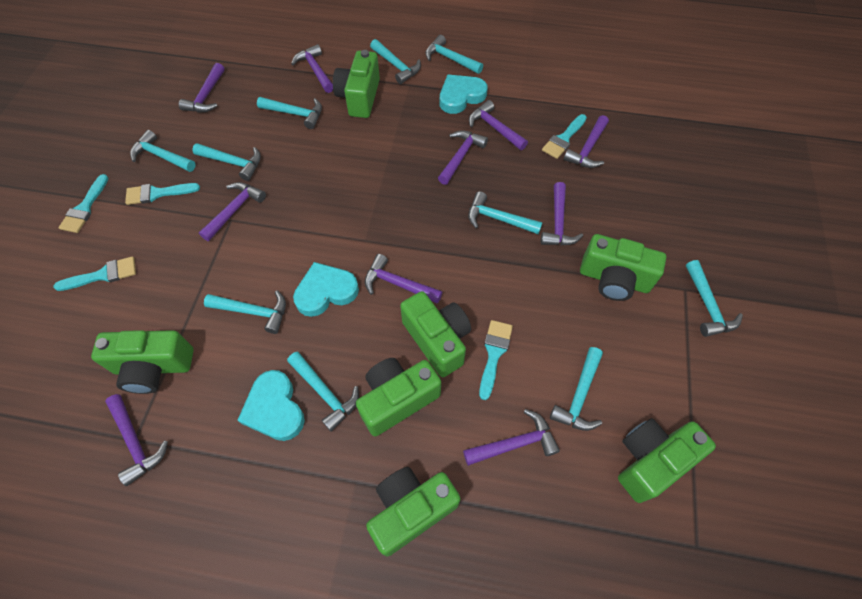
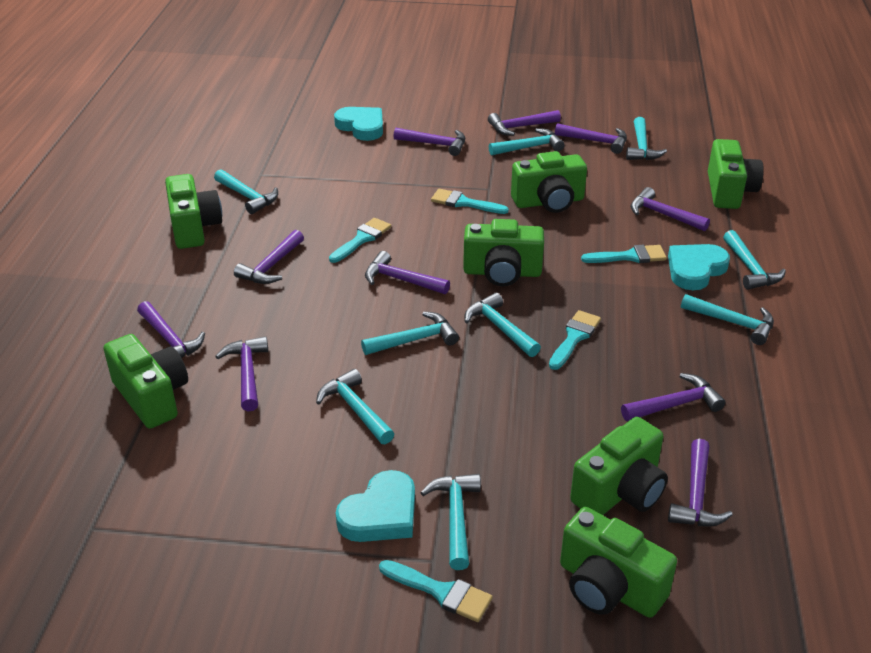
turquoise hammer: [130,130,196,172] [192,143,261,181] [204,290,286,334] [257,97,322,129] [287,352,359,432] [370,39,421,84] [425,35,483,74] [468,191,543,234] [550,347,603,431] [686,260,743,337] = 10 -> [214,169,278,214] [316,369,394,444] [361,311,459,355] [420,474,481,570] [464,293,541,357] [489,128,565,156] [626,117,667,160] [681,294,774,345] [723,230,786,290] = 9

